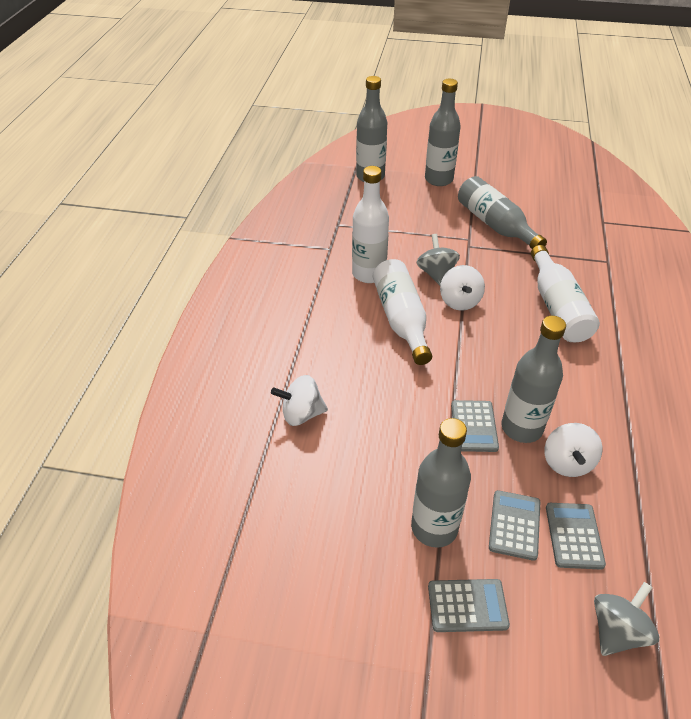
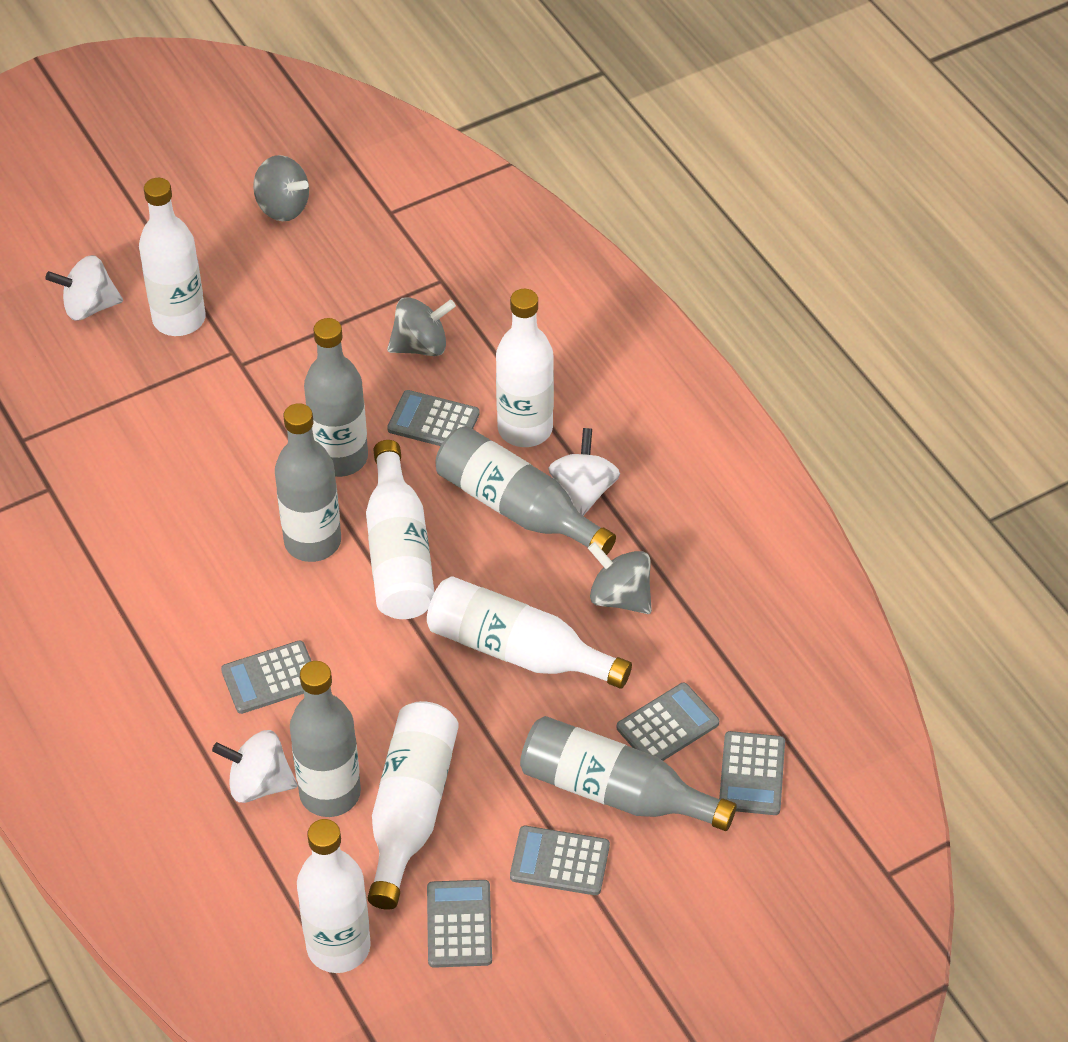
grey calculator: [428,579,510,632] [451,400,499,452] [489,490,540,561] [546,503,606,570] = 4 -> [221,640,311,714] [387,390,480,446] [427,880,492,968] [510,826,610,895] [617,683,719,761] [719,731,785,815] = 6
grey spinning top: [416,234,460,285] [594,582,659,656] = 2 -> [253,155,309,221] [387,297,456,356] [588,542,652,614] = 3
white bottle: [352,166,389,283] [373,259,432,365] [531,245,600,342] = 3 -> [139,178,206,336] [297,819,371,973] [366,440,435,619] [368,701,459,910] [427,576,632,689] [496,289,554,447] = 6

